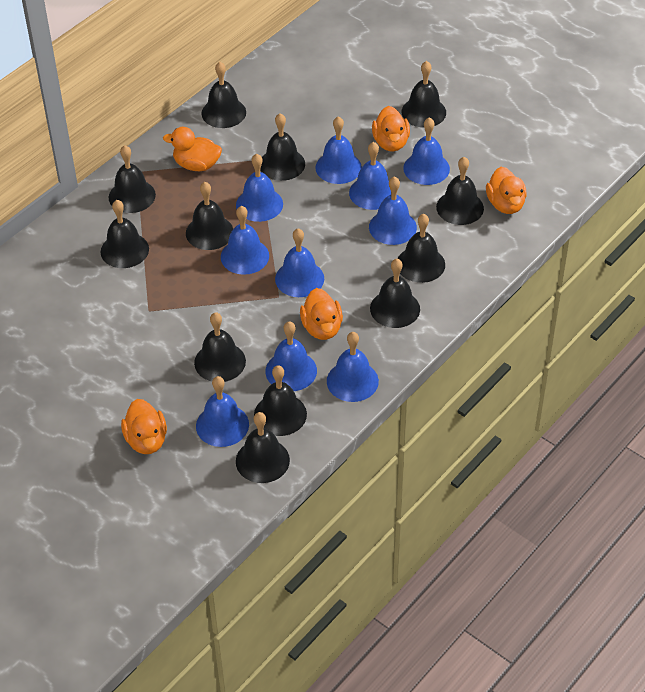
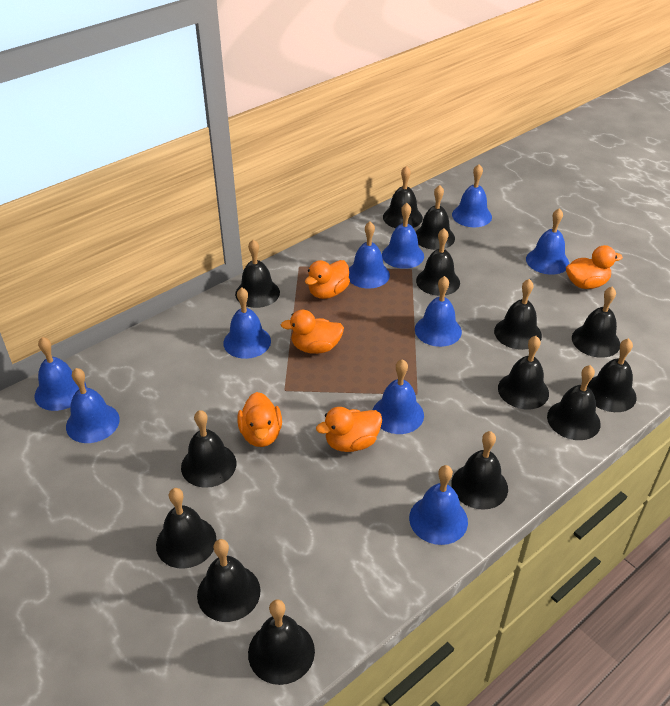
black bell: [101,200,149,268] [109,145,156,213] [186,182,233,250] [194,312,246,382] [202,62,246,128] [236,412,290,483] [254,365,307,436] [260,113,305,181] [370,259,420,328] [398,214,445,283] [402,61,446,128] [436,157,484,225] = 12 -> [156,488,217,569] [181,410,236,488] [197,539,261,622] [235,240,280,308] [248,600,315,685] [383,166,423,228] [416,185,455,250] [416,228,460,296] [451,431,508,510] [494,279,542,350] [498,336,549,409] [547,365,601,440] [572,287,620,358] [587,338,637,412] = 14

